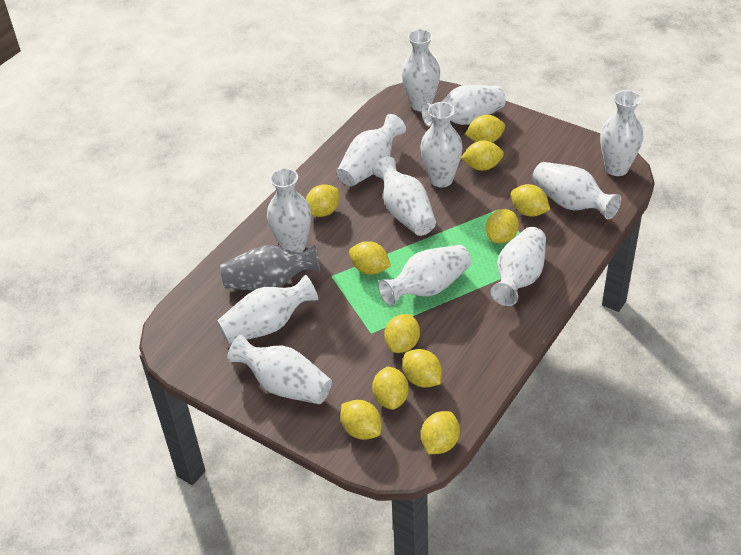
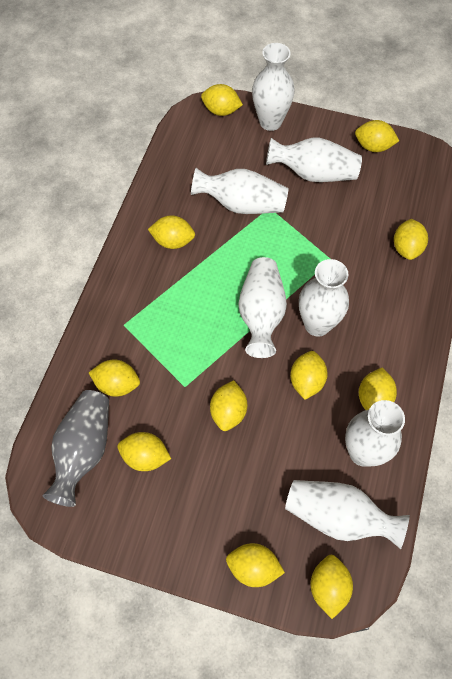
white vase: [217,275,318,344] [227,334,332,404] [267,168,311,253] [336,114,406,187] [372,157,436,236] [378,245,471,306] [401,29,440,111] [420,102,463,187] [421,85,506,127] [490,227,546,306] [532,162,621,219] [600,90,643,176] = 12 -> [191,168,288,214] [239,257,287,358] [252,43,295,131] [266,138,362,182] [285,480,410,549] [299,259,349,337] [345,400,405,467] = 7

